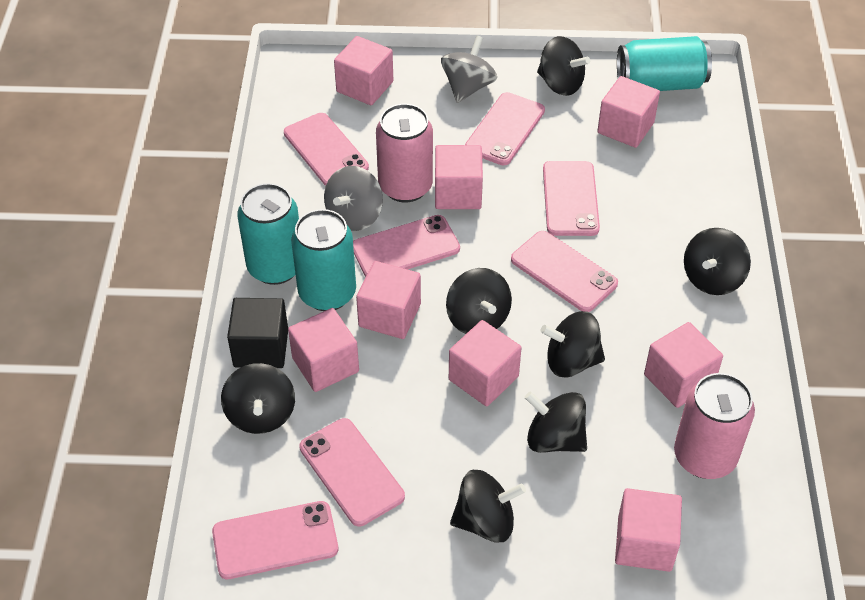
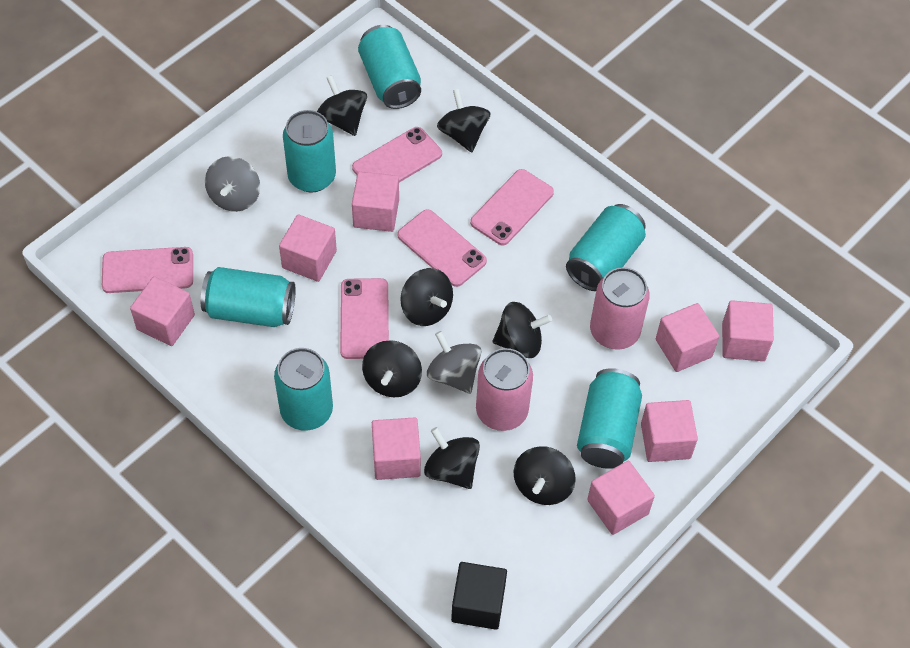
pink phone: [212,501,338,579] [284,113,369,186] [299,418,405,526] [353,215,460,277] [465,92,545,165] [511,231,618,312] [543,161,600,236] = 7 -> [102,247,193,293] [340,278,389,359] [352,127,442,182] [397,209,487,287] [470,169,554,246] = 5
turquoise can: [237,183,299,285] [291,209,356,311] [617,36,712,91] = 3 -> [201,267,296,327] [274,348,333,431] [283,110,336,193] [358,25,421,109] [566,204,646,291] [577,368,642,469] = 6

